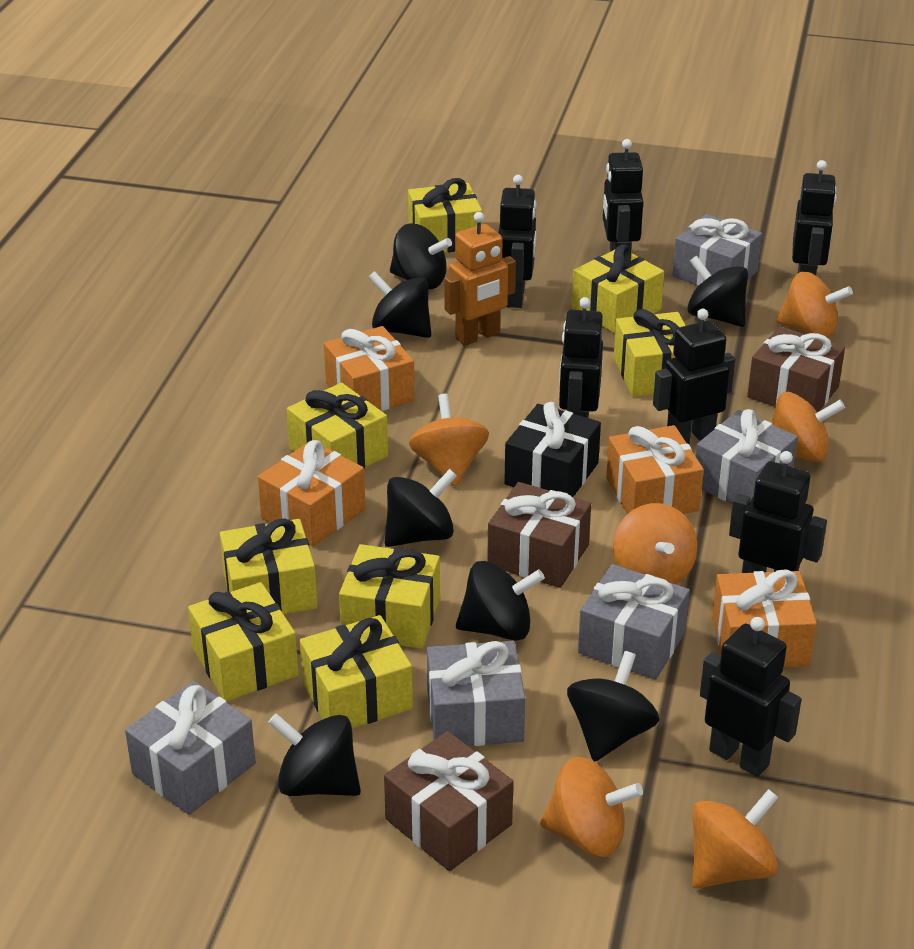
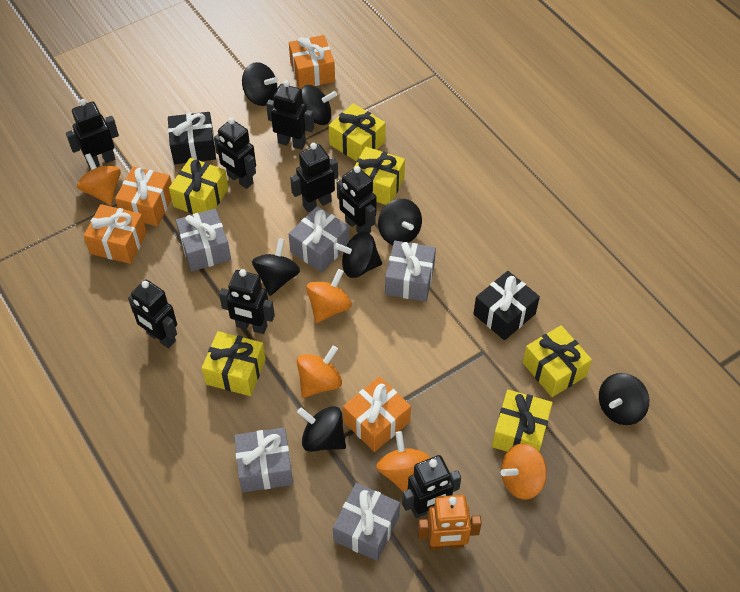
black gift: [504,402,601,497] = 1 -> [168,112,216,164] [473,271,540,340] = 2
black robot: [498,175,537,308] [559,297,603,418] [603,139,643,252] [653,309,735,444] [700,617,802,777] [729,451,827,573] [792,160,837,276] = 7 -> [66,99,119,169] [128,280,177,348] [214,118,256,189] [219,269,275,334] [266,80,314,150] [290,143,338,212] [337,166,376,233] [402,455,461,518] = 8
brown gift: [384,731,513,871] [487,482,591,588] [747,326,845,413] = 3 -> none = 0
orange spinning top: [409,394,489,487] [540,757,643,857] [613,503,698,584] [692,789,779,889] [771,392,845,462] [776,272,853,339] = 6 -> [77,153,121,205] [297,345,342,398] [306,269,352,323] [376,431,430,491] [501,443,547,499] = 5
yellow gift: [188,582,299,701] [220,518,317,614] [287,383,388,468] [300,615,413,728] [339,544,440,649] [408,178,482,253] [572,244,664,333] [614,309,686,397] = 8 -> [169,158,229,214] [202,331,266,396] [329,103,386,161] [353,147,405,205] [492,390,553,452] [522,325,592,397] = 6

